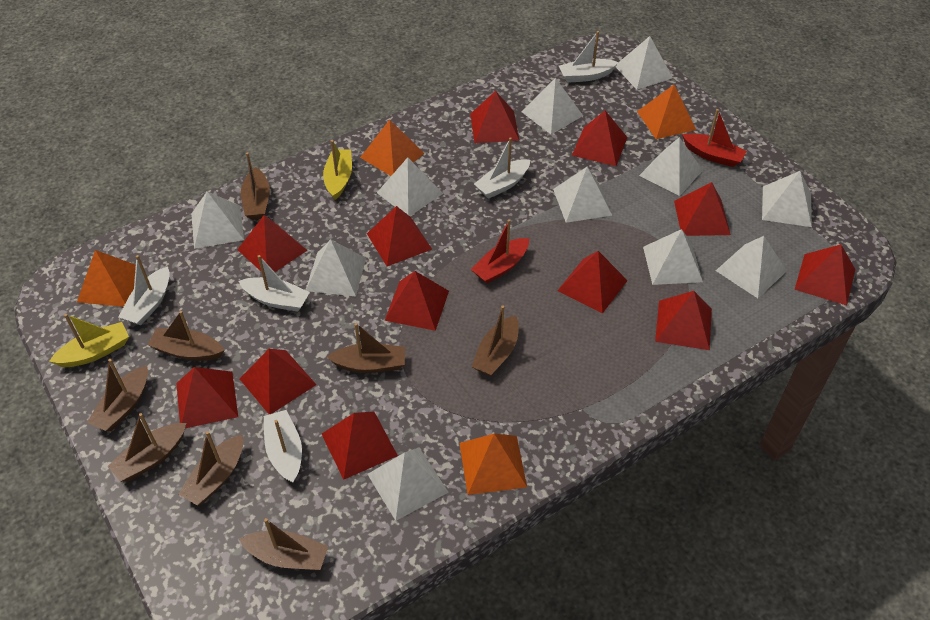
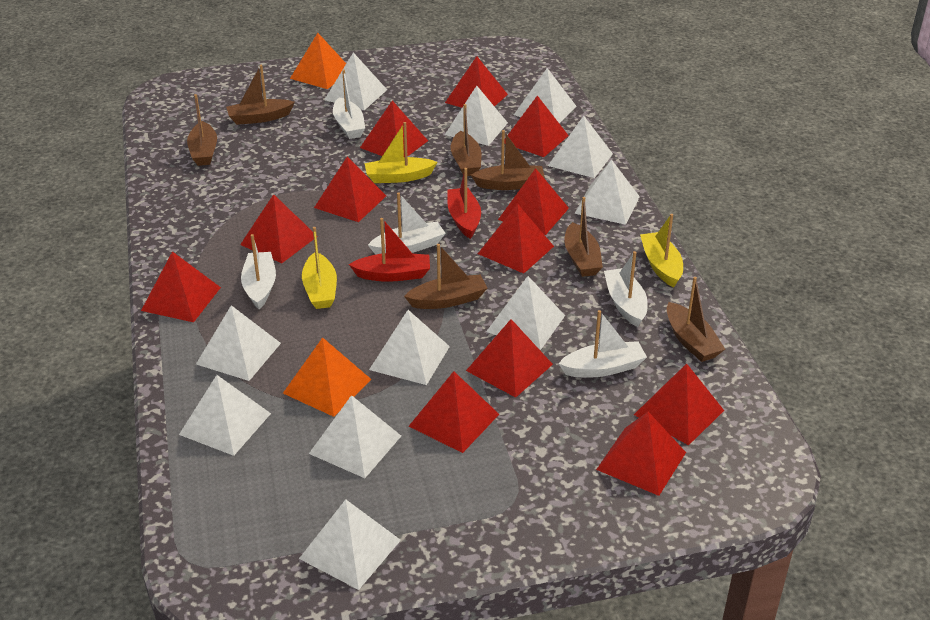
brown boat: [87,359,148,431] [108,413,186,482] [148,311,225,361] [179,431,243,506] [239,518,328,570] [241,152,270,220] [327,323,405,373] [471,305,519,376] = 8 -> [187,94,217,166] [226,65,295,125] [404,244,487,309] [451,104,481,176] [471,130,545,190] [564,197,603,277] [667,277,725,362] = 7
orange pyramid: [77,250,136,307] [360,119,425,176] [459,434,527,495] [637,85,696,139] = 4 -> [283,337,372,417] [290,33,346,89] = 2
yellow boat: [49,314,129,367] [323,140,352,200] = 2 -> [302,227,337,309] [365,122,437,183] [640,214,683,287] = 3

